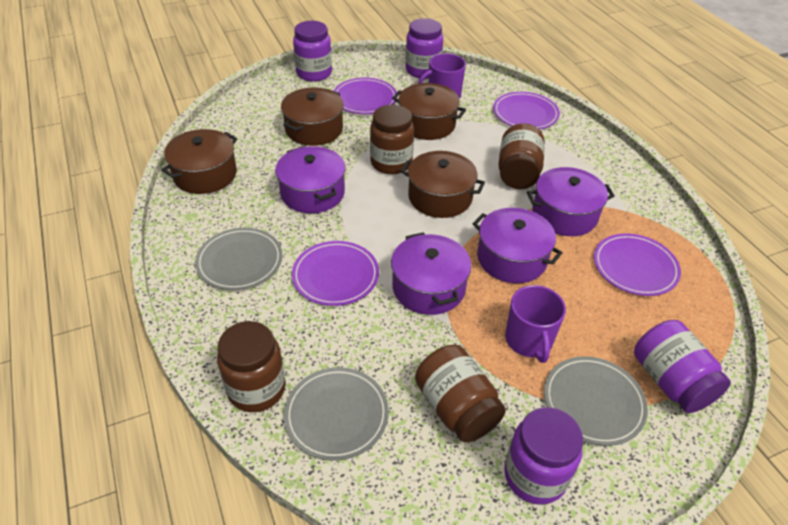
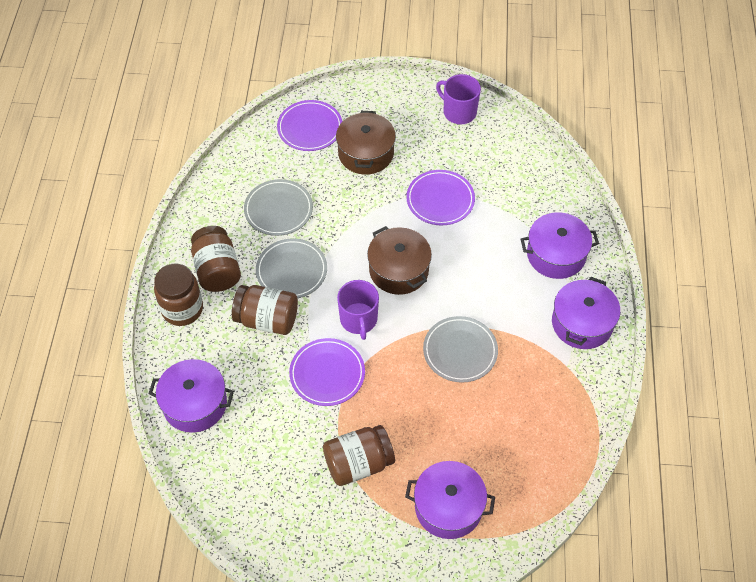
brown pot: [161,129,237,194] [281,87,344,146] [392,83,466,140] [400,151,485,218] = 4 -> [336,111,396,175] [367,226,432,295] = 2
purple jar: [293,21,332,82] [405,18,443,79] [504,407,583,505] [634,320,731,413] = 4 -> none = 0
purple plate: [292,241,379,306] [334,78,398,114] [493,92,560,130] [594,233,681,296] = 4 -> [277,100,342,151] [289,338,365,406] [406,170,475,226] = 3

